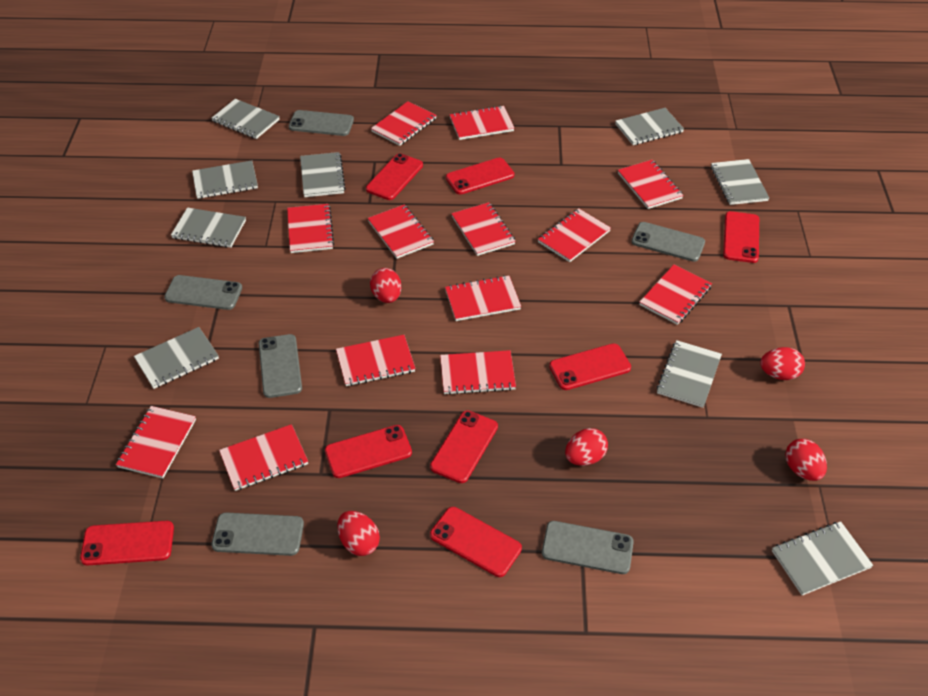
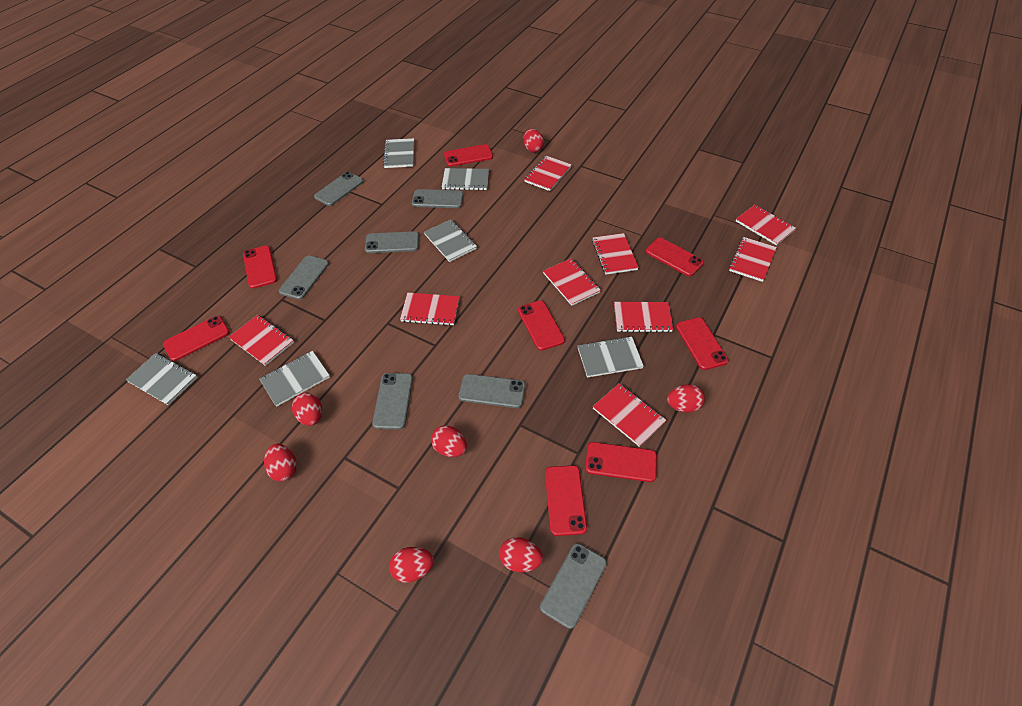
grey notebook: [134,327,219,389] [171,208,246,248] [192,160,258,199] [211,99,280,139] [300,152,346,197] [615,108,684,145] [656,340,722,408] [711,159,769,205] [772,521,873,595] = 9 -> [126,353,197,405] [259,351,330,407] [383,138,414,168] [424,220,477,262] [442,168,489,190] [578,336,644,378] = 6
grey phone: [164,275,242,310] [211,512,304,556] [259,334,302,398] [289,110,354,136] [542,521,634,574] [631,222,705,262] = 6 -> [279,255,329,300] [314,172,364,206] [365,231,419,253] [372,373,413,430] [412,189,463,208] [458,374,525,408] [540,543,607,629] = 7
red egg: [337,511,380,556] [370,268,401,303] [565,428,608,466] [760,347,805,380] [785,439,827,481] = 5 -> [264,444,297,481] [292,392,322,426] [389,547,434,583] [431,425,467,457] [499,537,543,572] [523,129,544,153] [667,384,705,413] = 7
red notebook: [116,406,196,478] [219,424,308,491] [287,204,334,253] [336,335,416,386] [368,204,434,259] [371,101,437,146] [440,350,516,395] [445,275,521,321] [450,105,515,140] [451,202,516,256] [538,209,611,262] [618,160,684,209] [639,265,712,325] = 13 -> [229,315,294,366] [400,293,460,326] [524,156,572,191] [543,258,601,306] [592,233,639,274] [593,383,666,447] [614,302,673,333] [729,237,777,282] [736,205,796,245] = 9

